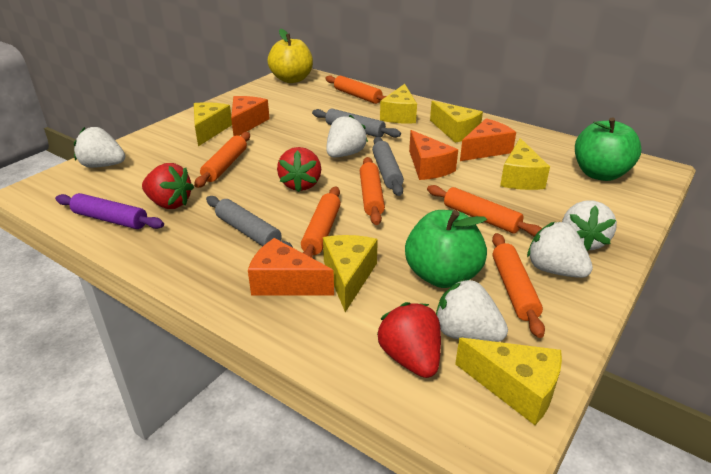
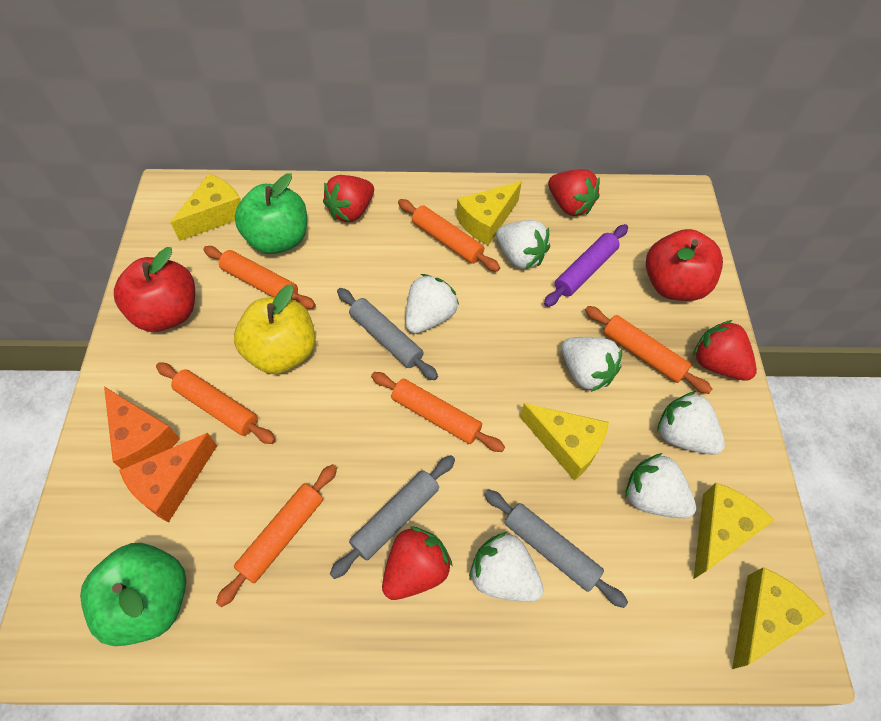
orange cheese: [231,96,270,136] [248,238,334,295] [409,130,458,180] [460,118,516,161] = 4 -> [104,387,180,469] [119,433,217,523] = 2
red apple: none = 0 -> [114,247,195,332] [646,229,723,301] = 2
red strawberry: [142,163,194,209] [277,147,321,192] [377,302,441,378] = 3 -> [323,175,374,222] [382,526,453,600] [548,169,600,216] [693,320,757,381] = 4
white strawberry: [74,127,125,168] [326,115,368,157] [436,278,508,342] [527,222,593,278] [562,200,617,251] = 5 -> [406,274,459,333] [469,532,543,602] [496,220,550,269] [561,337,622,392] [625,453,696,518] [657,391,725,455] = 6
yellow cheese: [194,102,232,146] [323,235,378,312] [380,84,417,124] [430,101,483,143] [455,338,562,425] [500,138,550,190] = 6 -> [170,174,241,241] [456,181,522,245] [520,403,609,481] [694,483,774,579] [732,567,825,669] = 5

